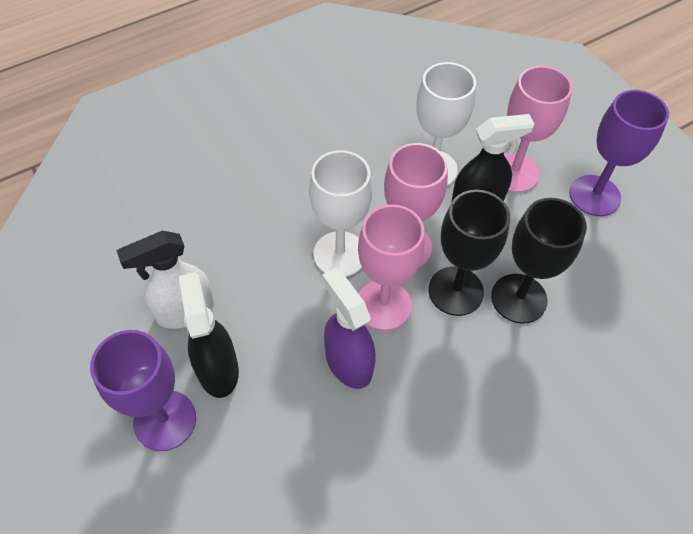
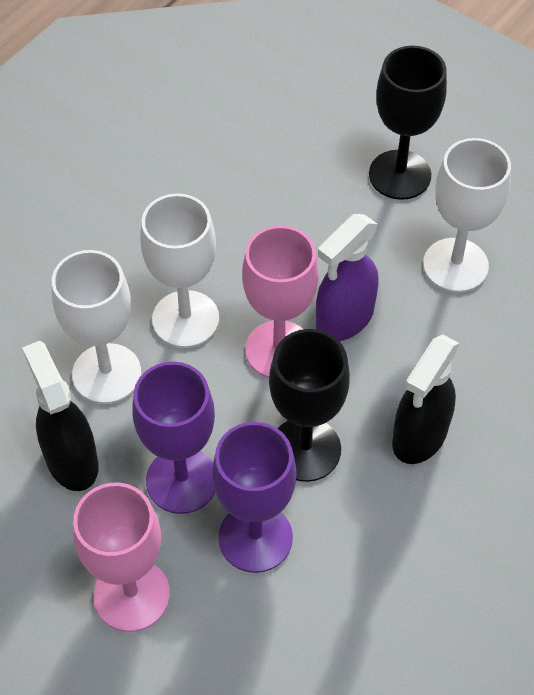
pink goblet: [358,204,425,331] [384,143,448,267] [504,66,572,193] = 3 -> [73,483,170,632] [242,225,319,378] = 2
white goblet: [309,150,372,277] [416,62,476,186] = 2 -> [52,250,141,404] [140,193,219,348] [423,138,511,292] = 3
white spray bottle: [116,231,214,329] = 1 -> none = 0

